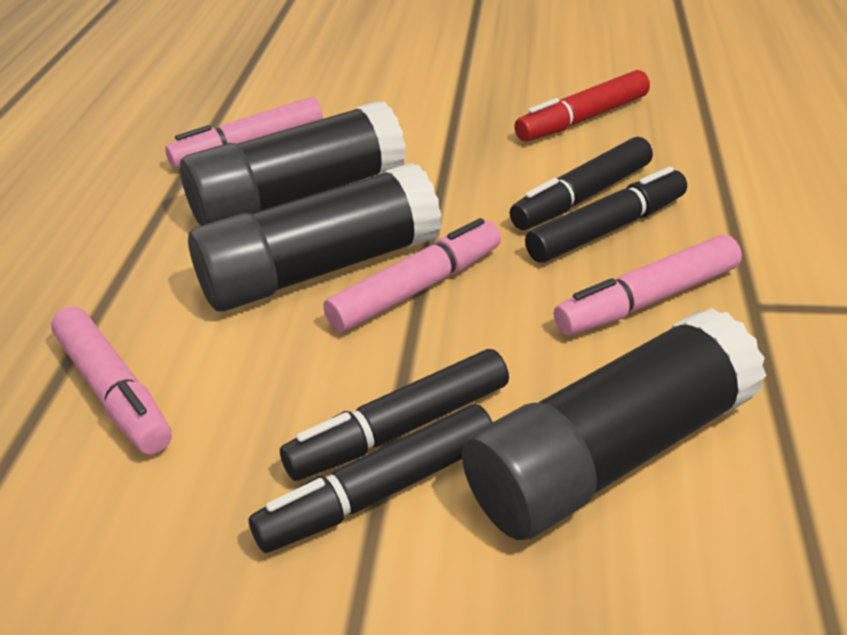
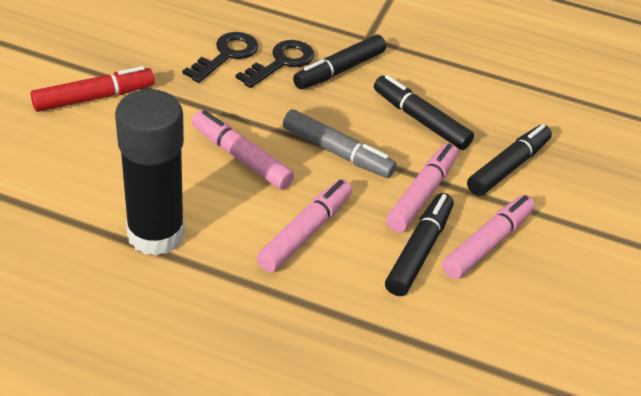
black glue stick: [180,101,406,226] [188,163,442,312] [462,308,767,540] = 3 -> [115,89,185,256] = 1
black key: none = 0 -> [182,32,258,83] [236,40,314,88] = 2
grey marker: none = 0 -> [283,109,397,178] = 1

